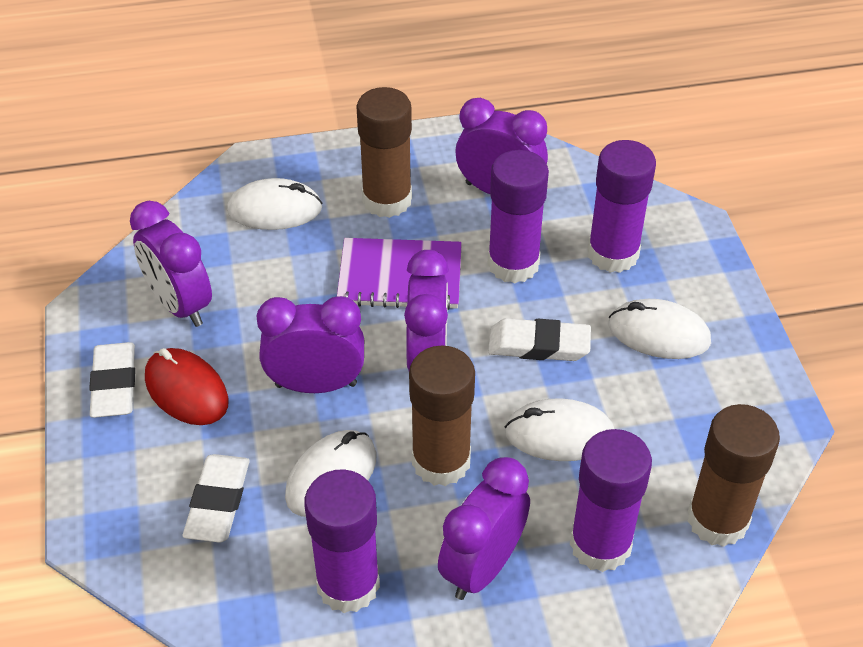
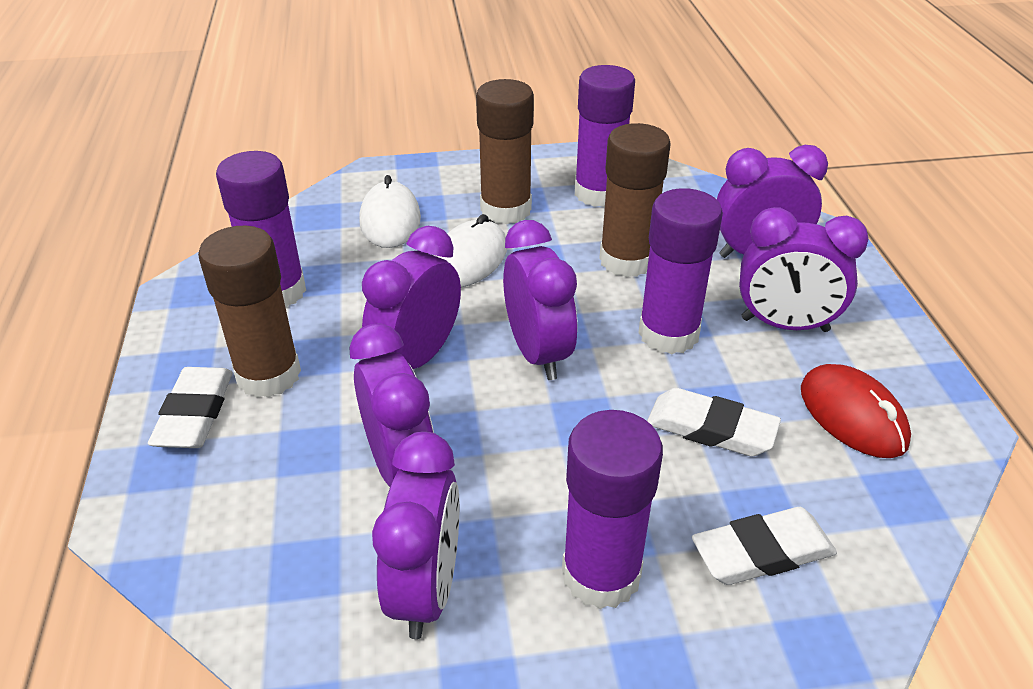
purple clock: [130,201,212,327] [257,296,364,393] [404,250,449,370] [438,457,530,600] [455,98,548,194] = 5 -> [349,323,434,487] [362,226,461,369] [372,432,460,639] [503,220,577,380] [717,145,828,258] [739,207,869,332] = 6
purple notebook: [337,238,462,310] = 1 -> none = 0
white mouse: [227,178,322,230] [285,430,377,517] [505,398,614,461] [609,299,711,359] = 4 -> [359,175,421,248] [434,214,507,288] = 2

